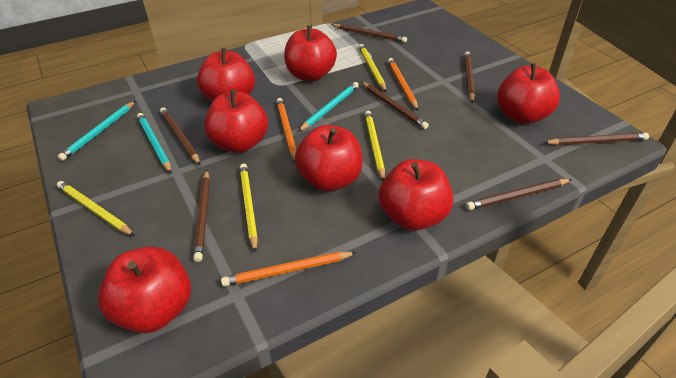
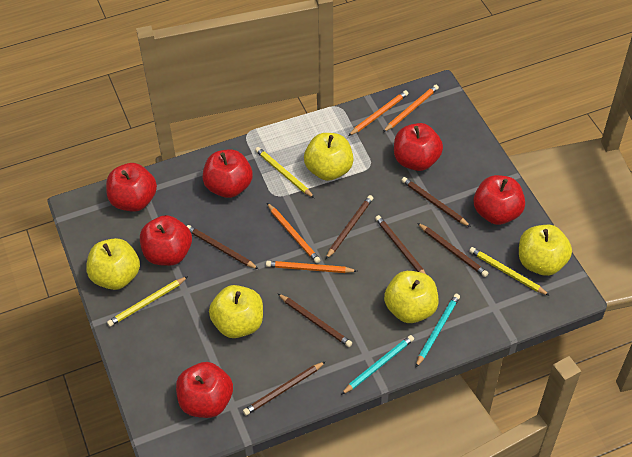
orange pencil: [221,252,357,287] [276,98,296,161] [388,58,418,110] = 3 -> [266,261,357,273] [267,203,320,263] [348,90,408,136] [383,85,439,132] = 4
red apple: [98,247,191,333] [197,48,255,102] [204,90,268,153] [284,25,337,81] [295,125,363,191] [379,159,453,231] [497,63,560,124] = 7 -> [106,163,157,212] [140,215,192,266] [176,362,233,418] [203,149,253,198] [394,123,443,171] [474,175,525,225] = 6
turquoise pencil: [57,101,136,161] [137,113,172,173] [298,82,359,132] = 3 -> [341,335,414,395] [415,293,460,368] = 2
yellow apple: none = 0 -> [86,238,140,290] [209,285,263,338] [304,133,353,181] [384,271,439,323] [519,225,572,276] = 5
yellow pencil: [57,181,135,236] [240,164,258,253] [359,44,387,92] [365,111,385,180] = 4 -> [107,276,188,327] [255,147,314,198] [469,247,550,296] = 3

